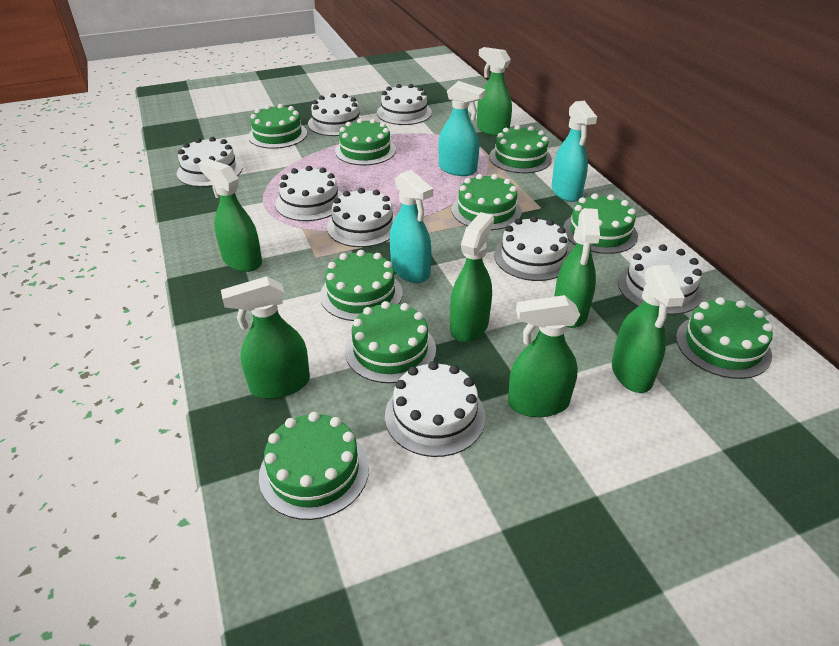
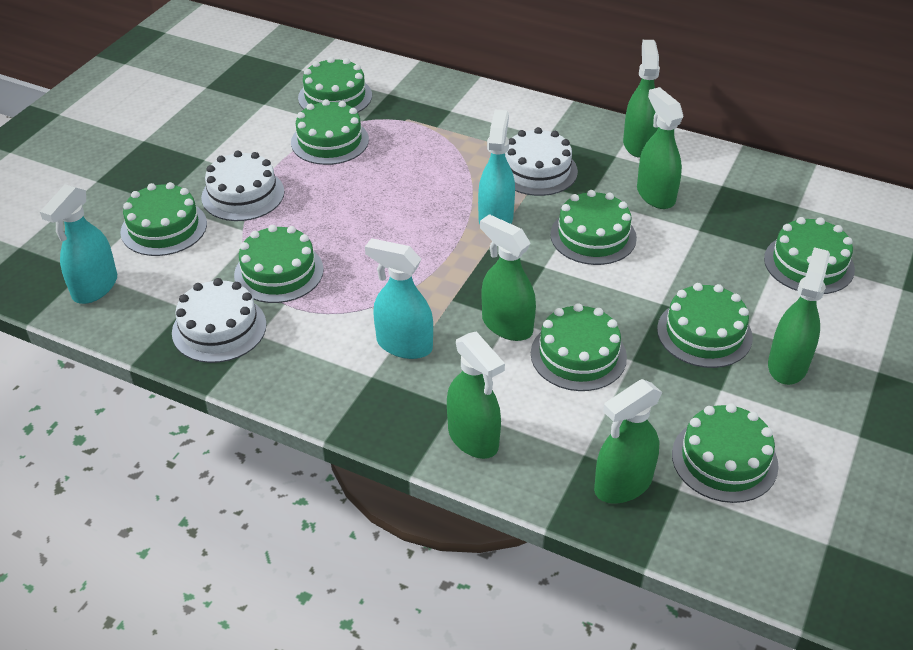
green spray bottle: [198,159,262,272] [221,276,310,399] [450,212,494,342] [477,47,512,136] [508,295,580,417] [554,208,600,328] [612,265,685,393] = 7 -> [447,331,505,459] [480,214,536,341] [594,379,662,504] [623,40,660,158] [637,87,684,209] [768,247,830,385] = 6
white cake: [177,137,242,187] [275,166,343,221] [308,93,365,136] [327,188,396,247] [377,84,432,125] [385,361,486,457] [494,216,570,281] [618,244,703,315] = 8 -> [172,278,267,363] [201,151,284,221] [505,127,578,196] = 3

